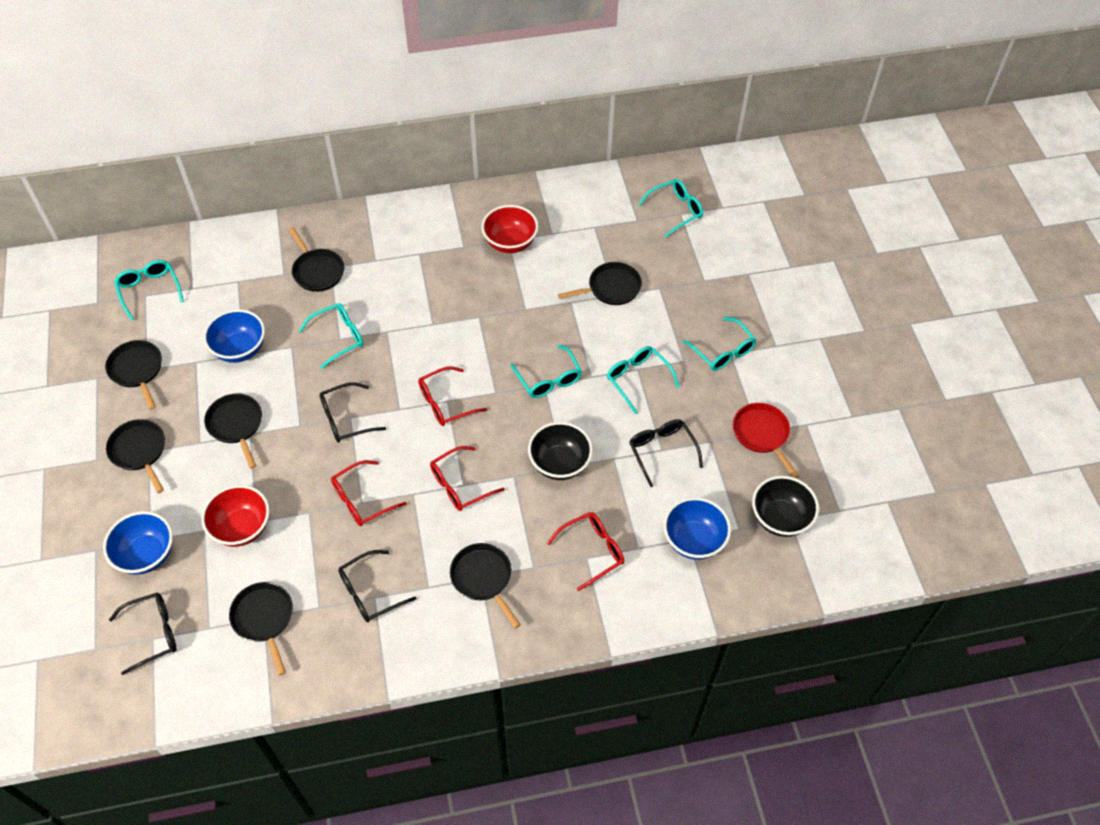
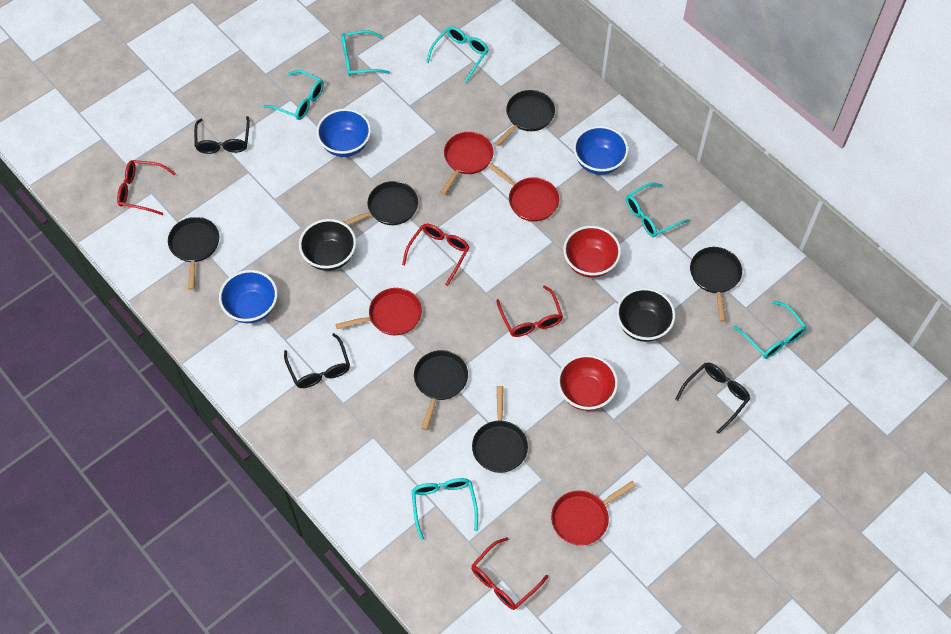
black glasses: [109,592,176,675] [319,382,386,443] [338,550,416,622] [629,419,703,487] = 4 -> [194,116,250,154] [284,333,350,388] [675,362,750,434] = 3
black pan: [105,340,162,410] [106,419,165,493] [204,393,262,469] [229,582,293,676] [288,227,344,292] [450,543,521,629] [558,262,642,305] = 7 -> [168,217,219,290] [343,181,418,225] [414,350,468,430] [472,386,528,473] [495,90,555,146] [690,247,742,322] = 6
red pan: [733,403,799,478] = 1 -> [336,288,422,335] [440,132,493,195] [488,163,559,222] [551,481,636,545] = 4

